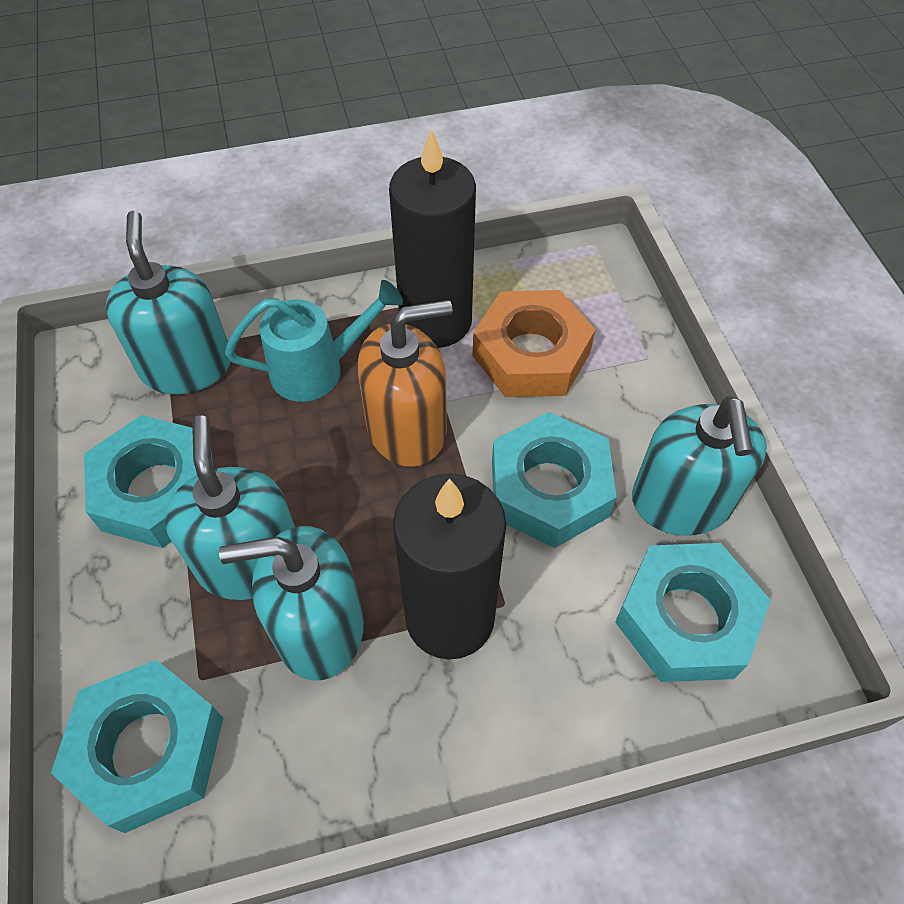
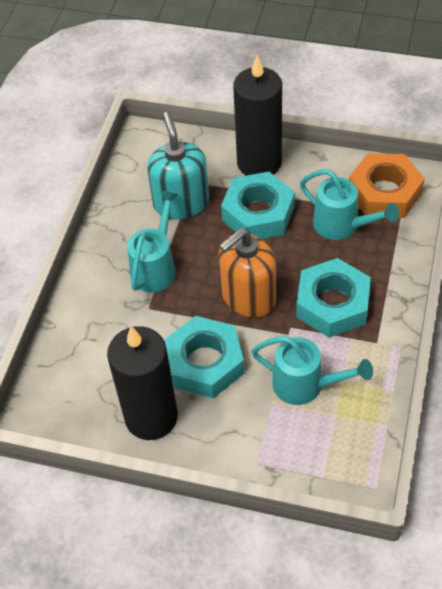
turquoise nut: [51,659,223,833] [84,415,213,548] [492,412,616,548] [615,543,771,682] = 4 -> [165,316,244,398] [221,172,295,239] [296,258,371,338] = 3
turquoise soap dispenser: [106,211,231,394] [164,416,295,600] [219,526,364,681] [632,396,767,536] = 4 -> [147,112,209,220] = 1
turquoise watering can: [225,280,403,402] = 1 -> [127,190,179,293] [251,336,373,405] [300,169,399,240] = 3

